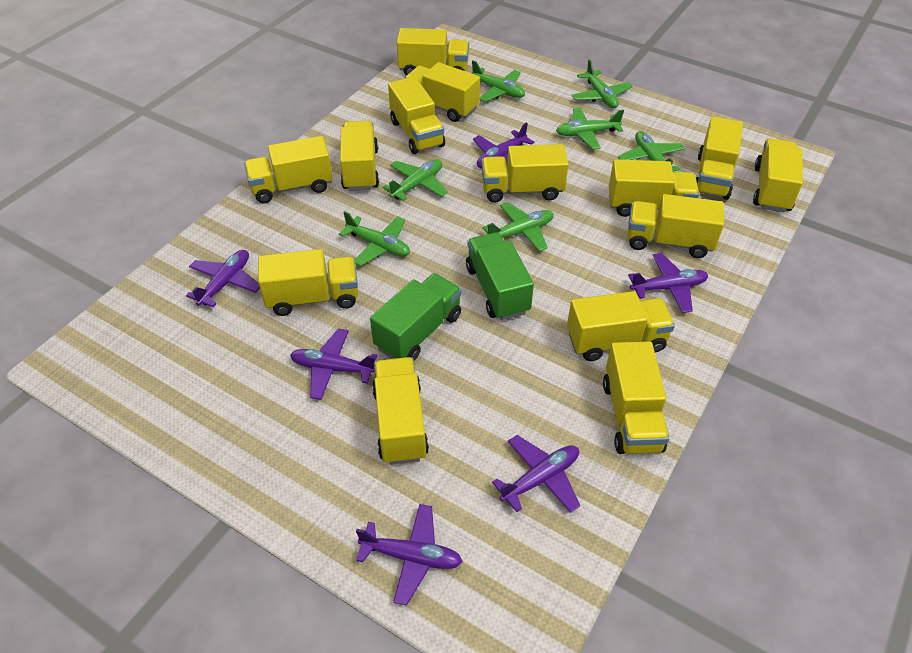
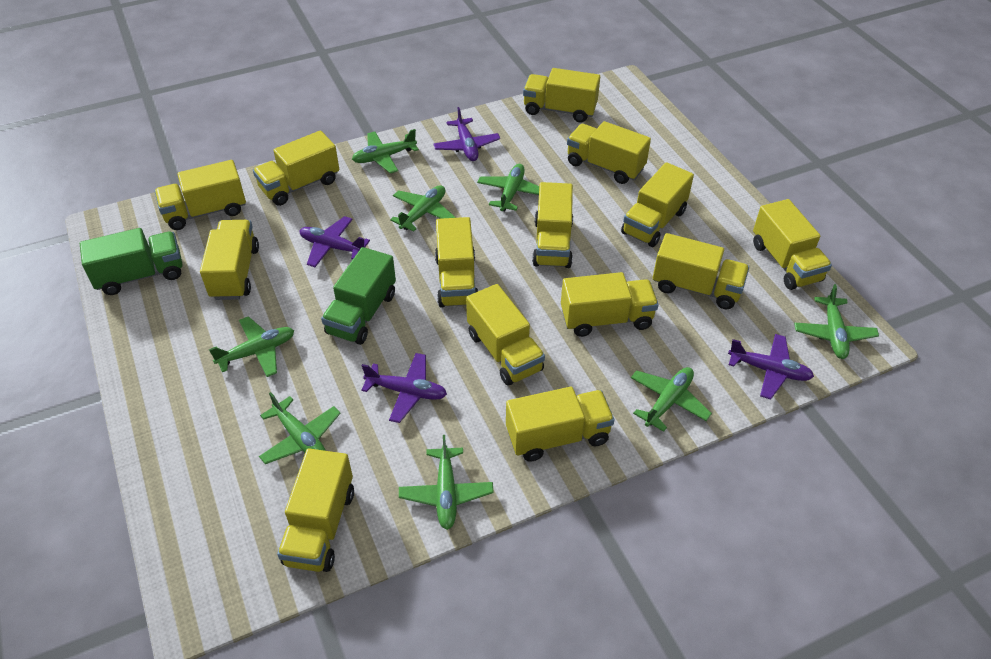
green plane: [339,211,410,266] [383,159,448,201] [472,60,525,102] [483,202,554,252] [556,108,624,149] [572,59,633,108] [618,131,685,172] = 7 -> [209,316,294,377] [259,392,341,464] [352,129,419,173] [390,185,456,232] [399,435,494,530] [477,164,539,211] [631,367,712,432] [794,284,879,359] = 8
purple plane: [186,250,260,307] [290,328,377,400] [356,504,463,606] [473,122,534,168] [492,435,580,513] [628,253,708,313] = 6 -> [300,216,370,267] [361,353,447,423] [433,107,500,161] [728,334,814,400] = 4

